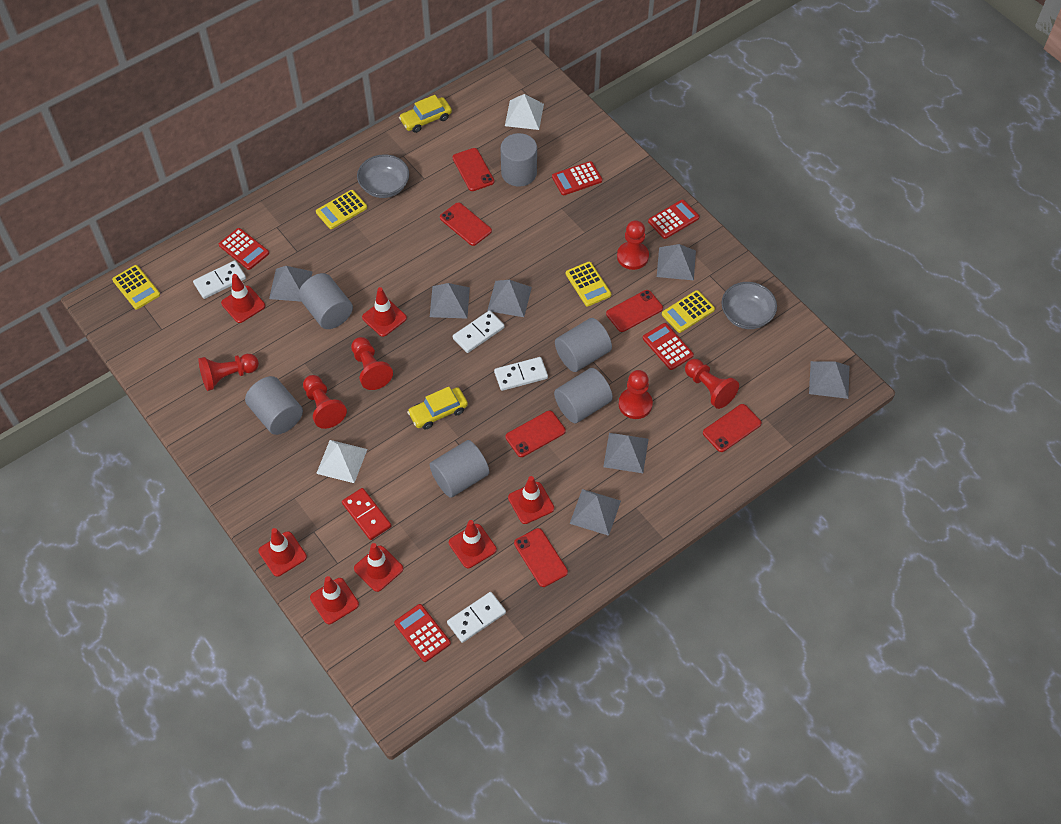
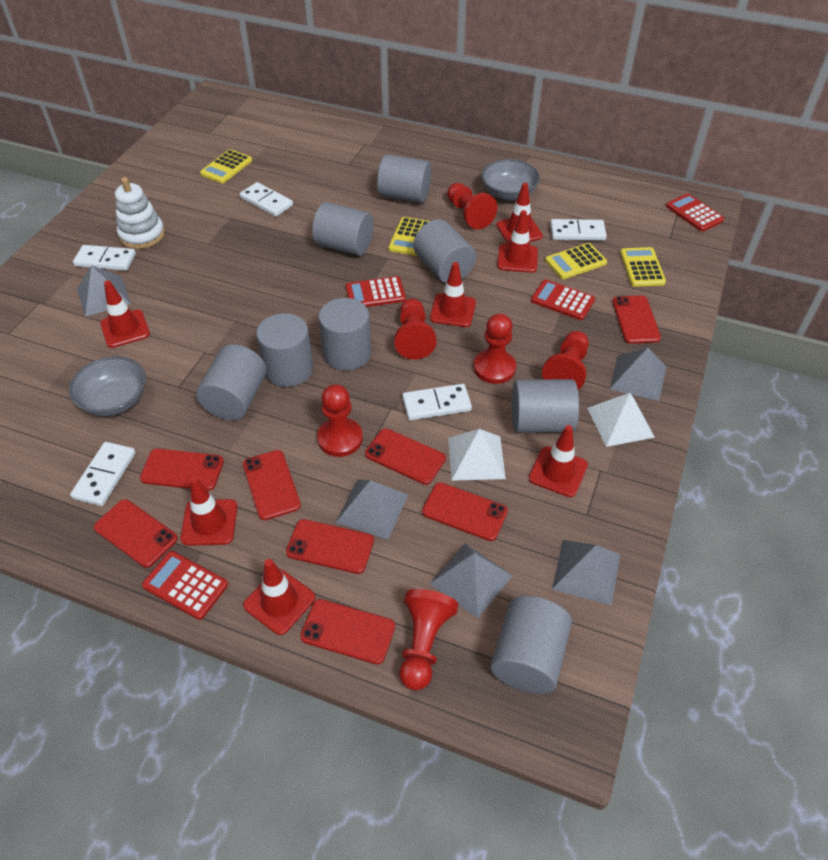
grey cylinder: [245,376,303,435] [298,273,353,329] [430,440,489,498] [501,133,537,187] [554,368,613,423] [555,318,612,372] = 6 -> [196,344,267,420] [256,313,313,387] [312,202,373,256] [318,298,371,371] [377,154,431,203] [413,219,476,283] [490,596,572,694] [512,379,579,433] = 8
grey pyramid: [269,266,313,302] [430,283,470,319] [487,280,532,317] [570,489,621,536] [603,433,649,473] [657,244,696,281] [809,361,850,399] = 7 -> [77,265,131,317] [336,479,408,539] [430,543,513,618] [552,540,620,605] [610,347,666,401] = 5
red calculator: [219,228,269,270] [394,604,451,662] [552,161,602,195] [643,323,694,370] [648,200,699,239] = 5 -> [142,551,228,620] [346,276,406,307] [531,279,595,320] [666,194,724,232] = 4
red domino: [342,488,391,540] = 1 -> none = 0
red phone: [440,202,492,246] [452,148,494,191] [506,411,566,457] [514,528,568,587] [606,290,663,332] [703,404,761,452] = 6 -> [94,499,178,568] [140,449,224,491] [243,450,301,520] [286,519,374,574] [300,599,395,664] [365,428,446,485] [422,482,508,541] [612,295,661,344] = 8
white domino: [193,260,246,299] [447,592,506,643] [453,310,505,353] [494,357,548,391] = 4 -> [70,442,136,506] [73,245,136,271] [240,182,293,217] [402,384,472,420] [550,219,607,241] = 5
white stacking toy: none = 0 -> [115,177,165,249] = 1
yellow car: [399,95,452,133] [407,387,468,429] = 2 -> none = 0

